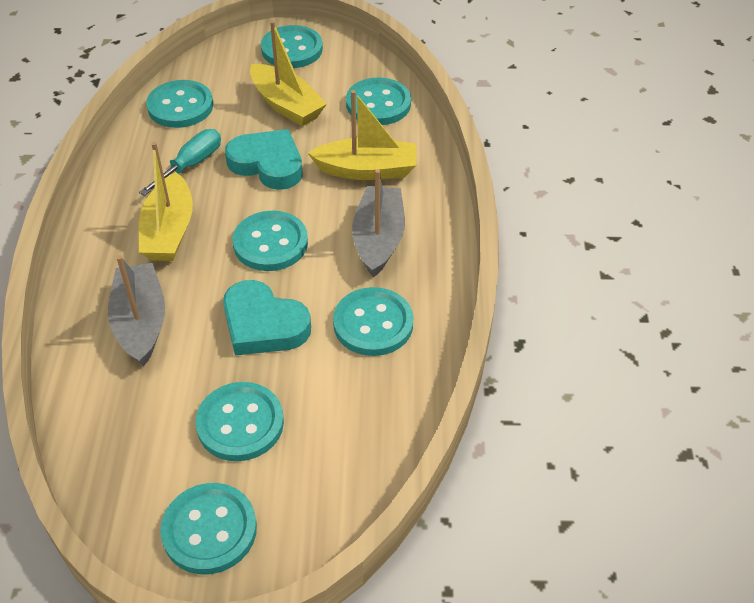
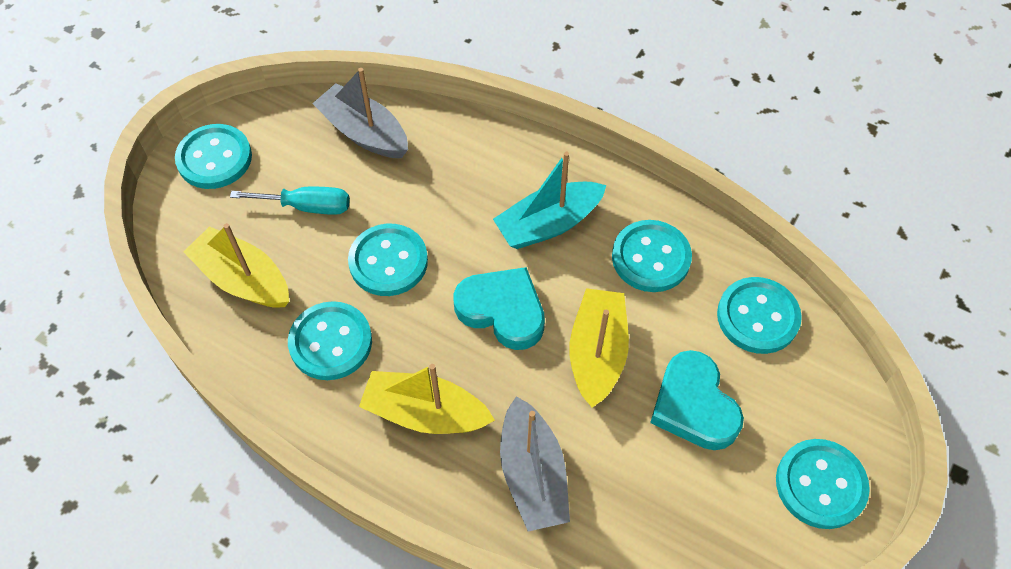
turquoise boat: none = 0 -> [493,151,606,249] = 1
turquoise button: [146,80,213,128] [160,483,257,575] [195,382,284,461] [233,211,308,271] [261,25,323,68] [333,287,414,356] [346,78,411,125] = 7 -> [175,124,252,189] [288,301,372,380] [348,224,428,296] [612,220,692,292] [717,277,802,354] [776,439,870,529] = 6

